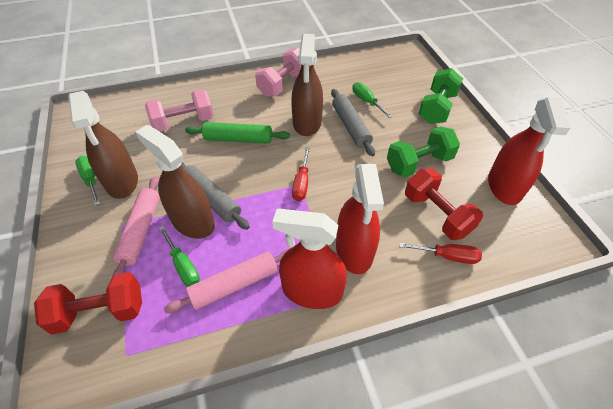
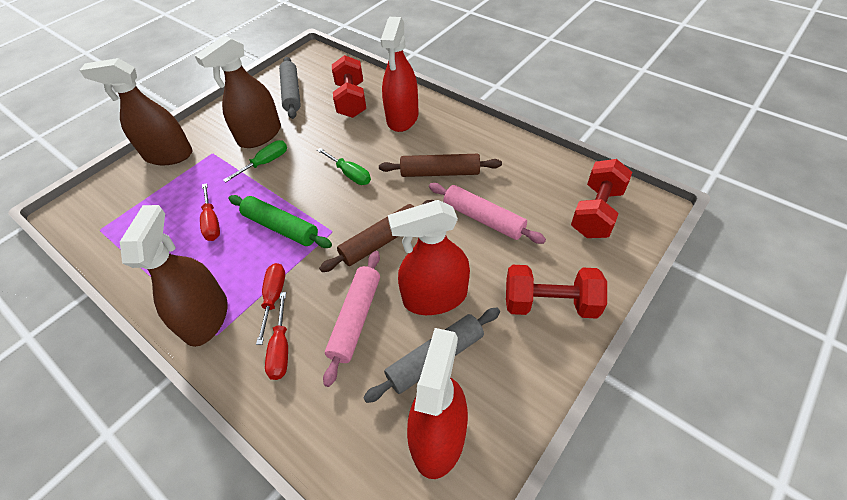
brown rolling pin: none = 0 -> [319,200,434,272] [379,154,502,177] = 2
green dumbbell: [387,126,460,177] [419,68,463,124] = 2 -> none = 0
green screwdriver: [75,156,100,206] [159,226,200,287] [352,82,393,118] = 3 -> [223,140,287,182] [317,148,371,185] = 2
pink dumbbell: [145,89,214,131] [255,48,301,97] = 2 -> none = 0
red dumbbell: [34,272,142,335] [405,169,483,240] = 2 -> [332,55,366,118] [506,265,607,319] [571,159,632,238] = 3
red screwdriver: [292,147,310,201] [399,243,482,264] = 2 -> [200,183,220,241] [256,263,285,345] [265,292,288,380] = 3

